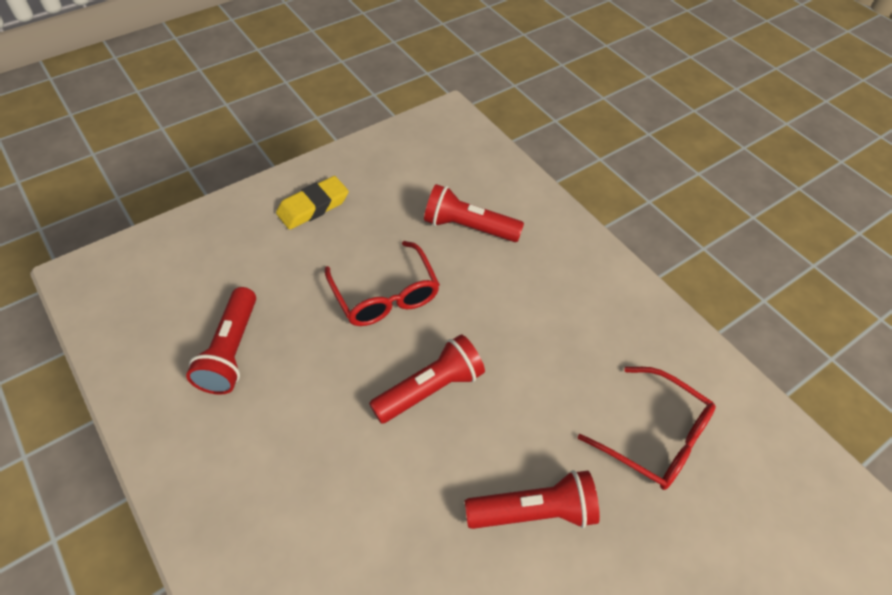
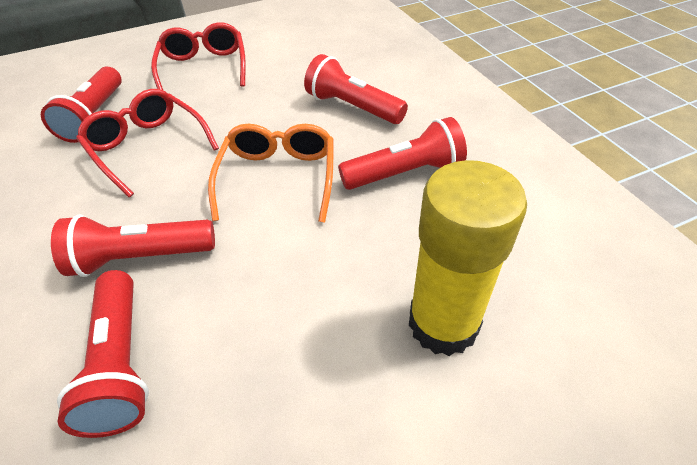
orange glasses: none = 0 -> [208,124,334,223] = 1
red flashlight: [186,287,256,395] [369,334,485,424] [424,184,524,242] [465,470,600,529] = 4 -> [41,67,122,143] [51,215,215,277] [57,270,149,438] [304,54,408,124] [338,117,467,190] = 5
yellow eraser: [276,176,349,230] = 1 -> none = 0
yellow glue stick: none = 0 -> [409,160,527,356] = 1

